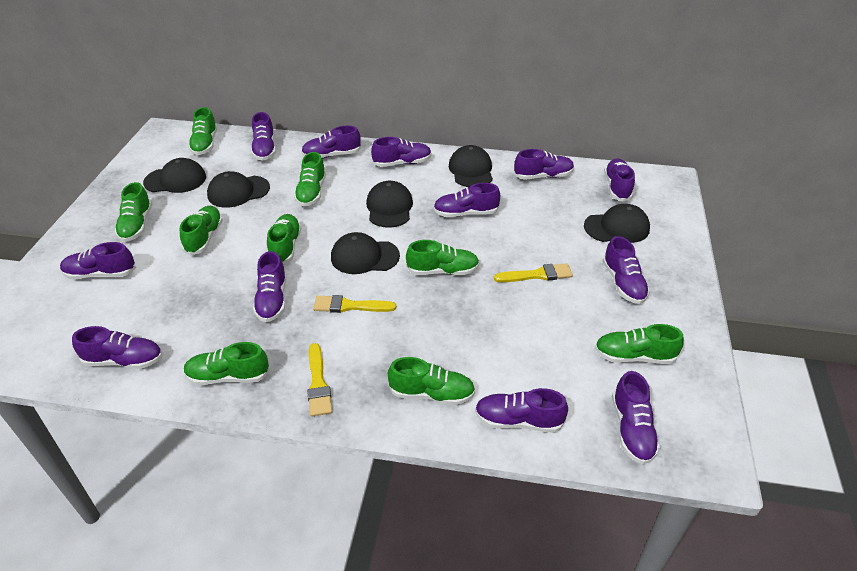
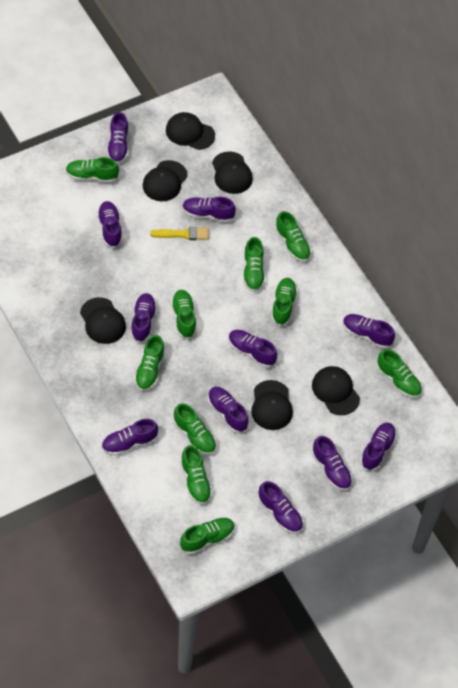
green shoe: [115,182,152,242] [180,206,223,255] [184,342,270,385] [188,107,217,155] [267,214,302,264] [294,152,326,207] [388,357,475,405] [406,240,479,275] [595,324,684,364] = 9 -> [66,157,119,183] [134,335,165,391] [171,290,197,339] [173,403,216,455] [180,445,212,505] [180,517,235,555] [243,237,265,292] [271,278,298,326] [275,211,311,262] [376,349,422,398] = 10
purple shoe: [60,242,136,279] [72,326,162,369] [251,112,276,161] [253,251,286,322] [301,126,361,159] [371,137,432,167] [433,183,500,217] [475,388,568,433] [514,149,574,180] [602,236,650,304] [604,158,635,202] [612,371,660,464] = 12 -> [97,201,122,248] [102,419,158,456] [107,112,128,164] [131,293,157,343] [182,197,236,223] [208,387,249,433] [229,330,277,368] [257,481,303,534] [312,436,352,491] [343,314,395,349] [360,422,396,471] = 11
yellow brush: [307,343,332,417] [313,295,396,313] [494,263,573,282] = 3 -> [150,227,209,240] = 1

